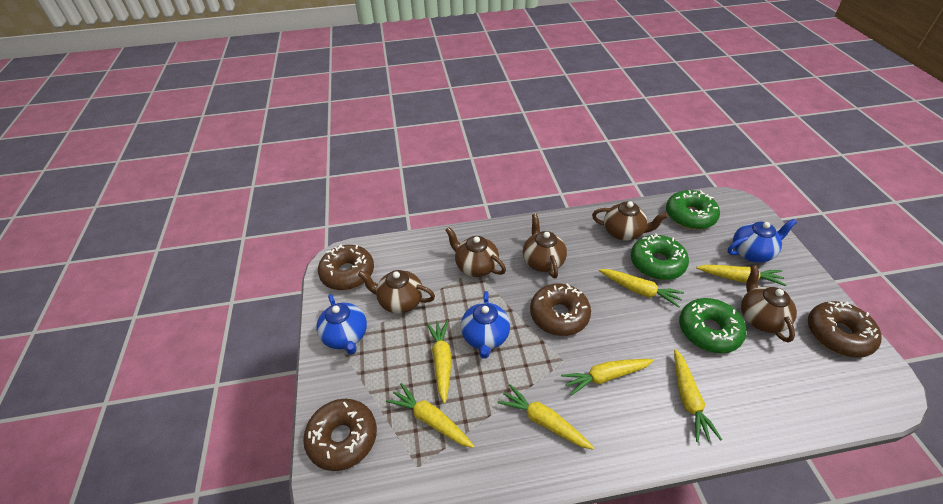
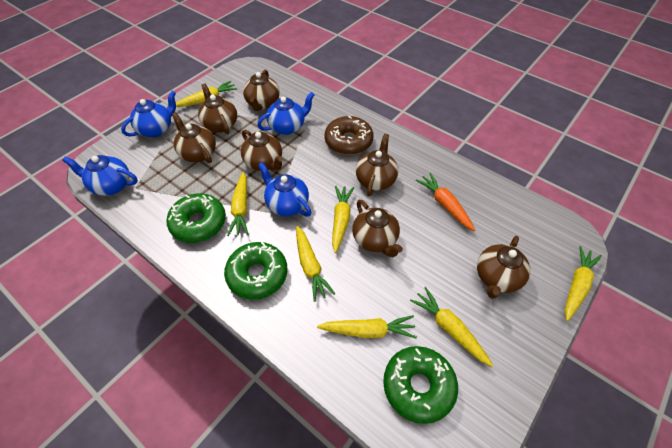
blue teapot: [316,294,367,355] [461,291,510,359] [728,219,797,262] = 3 -> [62,155,138,196] [121,91,176,137] [257,92,314,135] [258,162,311,217] = 4
brown donut: [303,399,377,471] [318,244,374,290] [530,283,591,336] [808,301,882,358] = 4 -> [325,116,374,155] = 1
brown teapot: [358,270,435,314] [445,227,506,277] [523,214,567,278] [592,201,668,241] [741,265,797,343] = 5 -> [172,112,216,163] [198,83,237,135] [241,130,283,171] [243,70,280,111] [352,200,403,257] [356,134,398,196] [477,236,530,299] = 7
orange carrot: none = 0 -> [416,173,475,231] = 1

